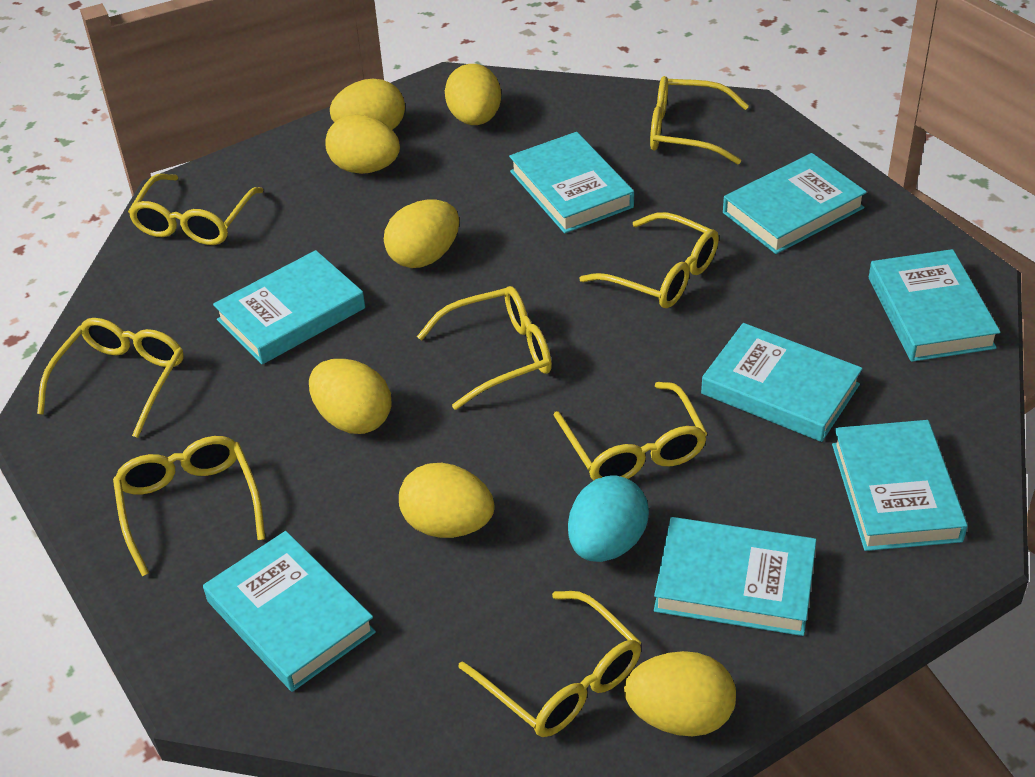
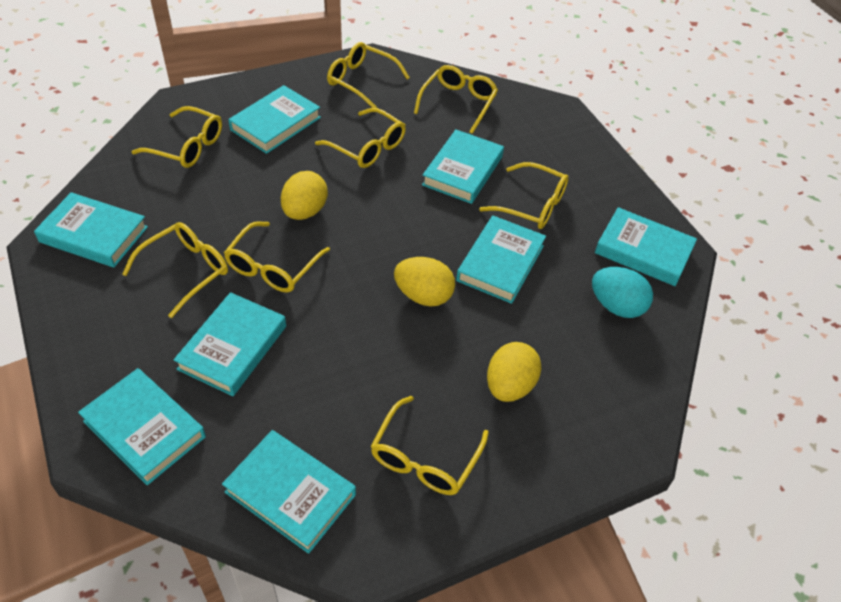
yellow egg: [309,359,392,434] [325,114,400,174] [330,79,405,130] [384,200,459,268] [399,463,495,538] [445,64,501,125] [624,651,736,736] = 7 -> [281,171,328,220] [394,257,455,306] [487,342,541,402] = 3

